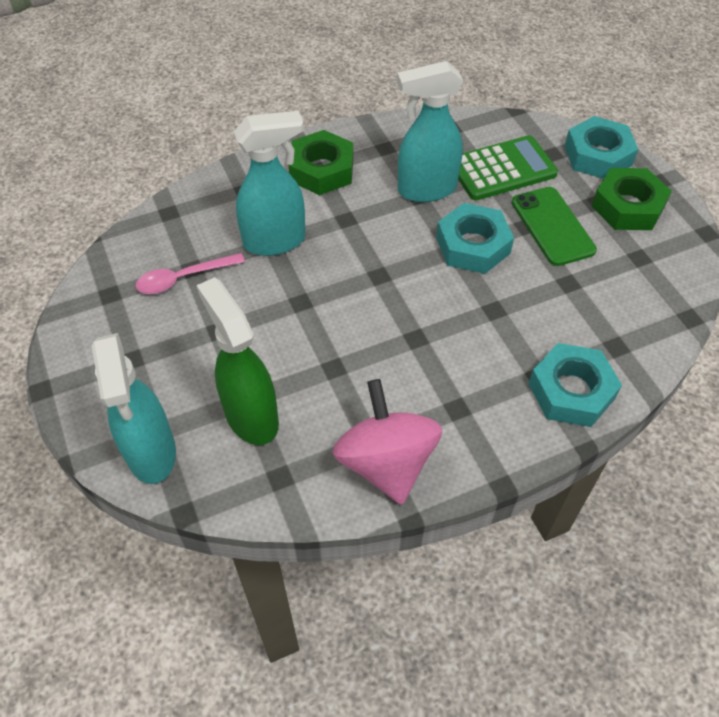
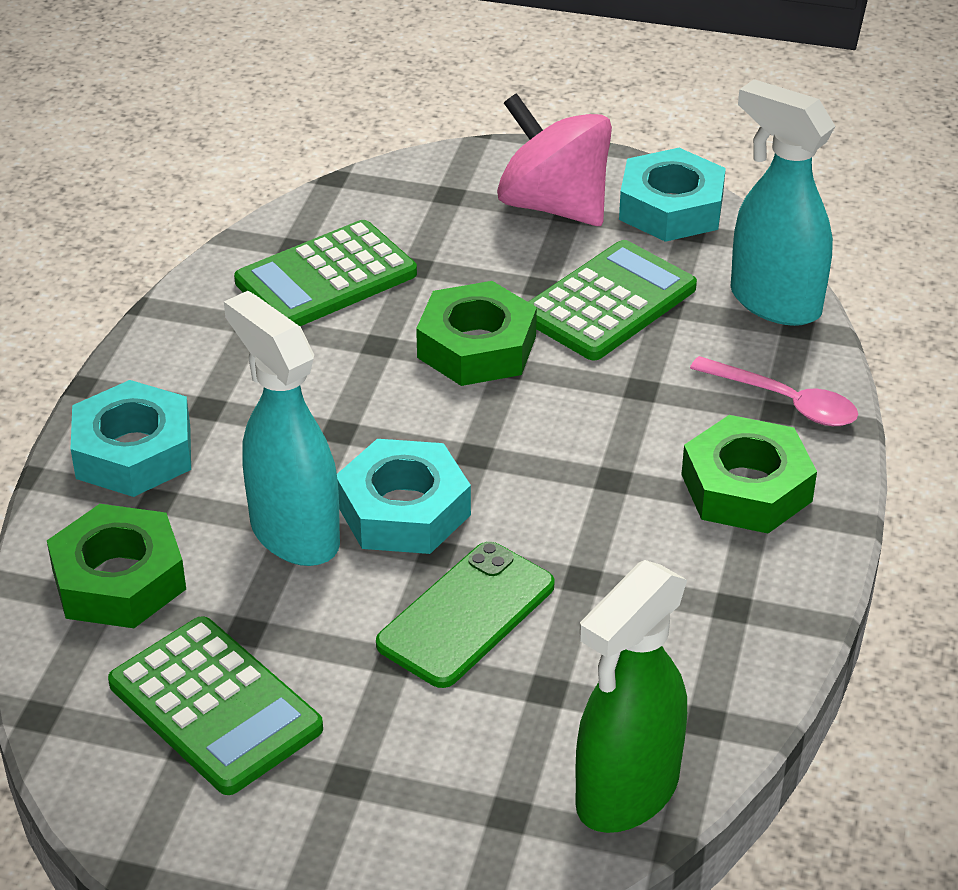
green calculator: [458,135,558,200] = 1 -> [108,616,323,795] [234,220,417,326] [528,240,697,361] = 3
green nut: [289,130,353,195] [592,168,672,230] = 2 -> [47,504,186,628] [416,281,537,386] [681,415,817,533] = 3
turquoise spray bottle: [92,333,176,484] [234,111,306,256] [397,61,463,202] = 3 -> [224,291,340,566] [731,79,835,326] = 2

